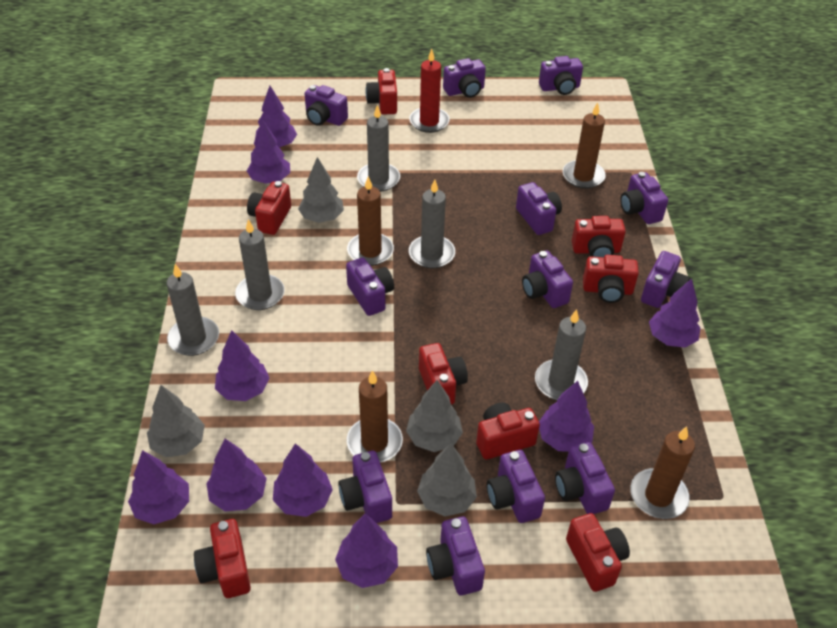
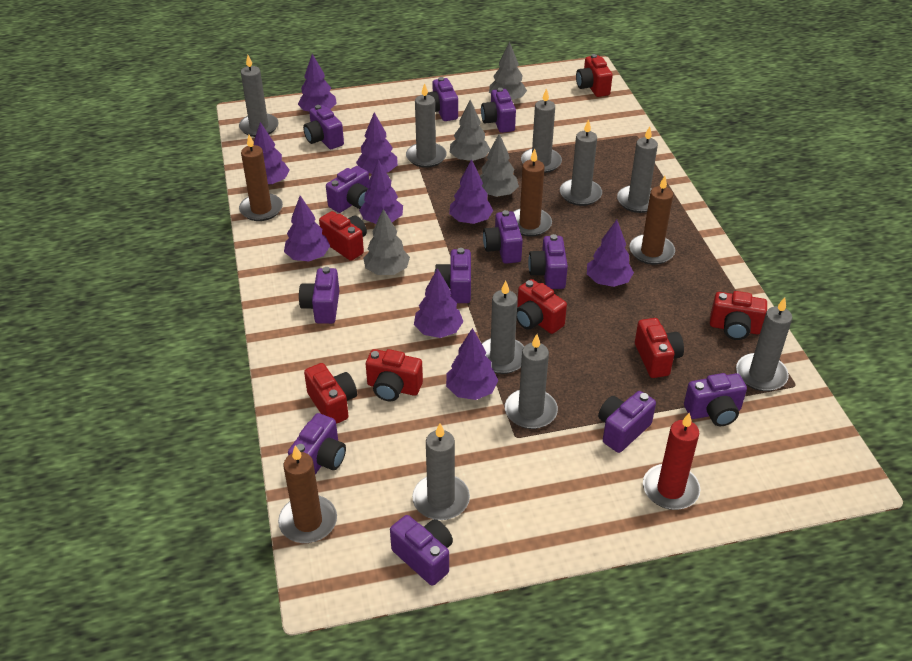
grey candle: [166,264,219,356] [235,219,285,310] [357,105,400,192] [409,179,455,268] [535,309,588,400] = 5 -> [239,55,279,137] [406,83,447,168] [412,423,470,520] [482,280,524,374] [505,334,558,429] [521,88,562,173] [560,119,602,206] [617,126,658,213] [736,297,792,391] = 9
red camera: [194,519,251,598] [247,181,291,235] [365,68,397,114] [419,343,468,405] [476,402,540,460] [566,513,630,592] [572,216,626,257] [583,255,639,303] = 8 -> [304,363,357,424] [319,211,367,261] [366,349,423,401] [517,279,567,334] [576,54,613,97] [635,318,684,378] [710,291,767,340] = 7

